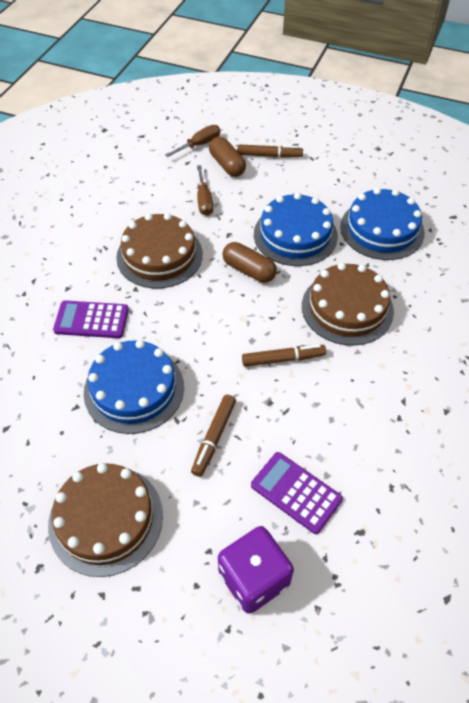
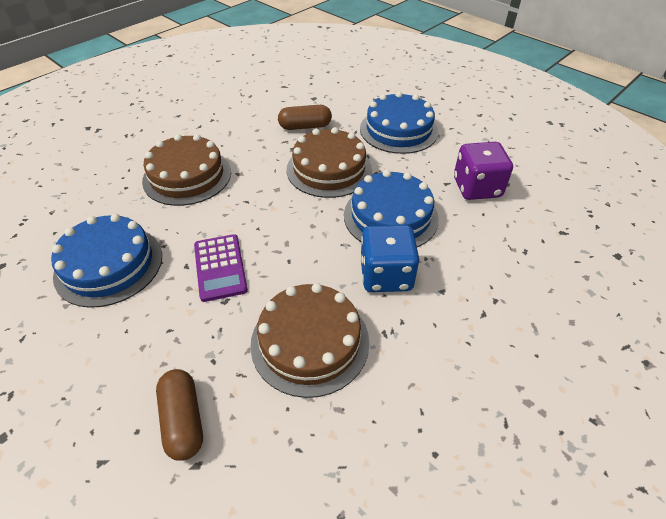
blue dice: none = 0 -> [360,225,420,292] = 1
brown marker: [191,395,236,477] [237,144,303,158] [242,344,326,367] = 3 -> none = 0
brown screwdriver: [165,125,220,157] [197,165,213,216] = 2 -> none = 0
purple calculator: [53,300,129,338] [251,452,343,534] = 2 -> [194,234,248,302] = 1

